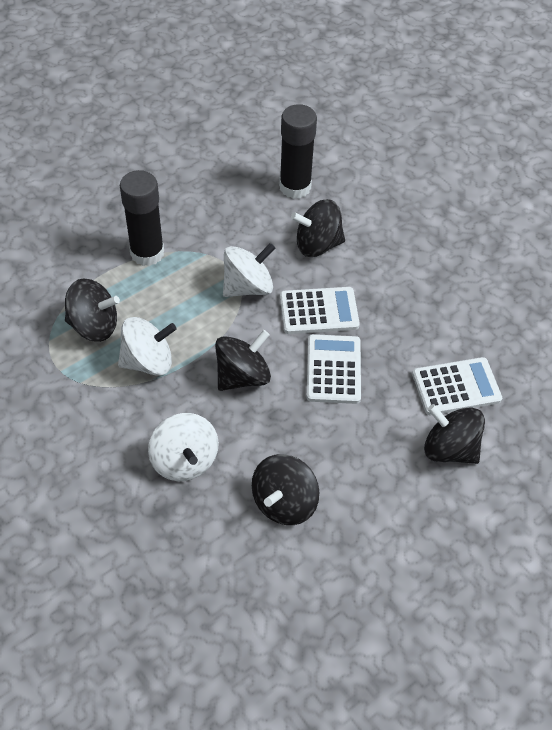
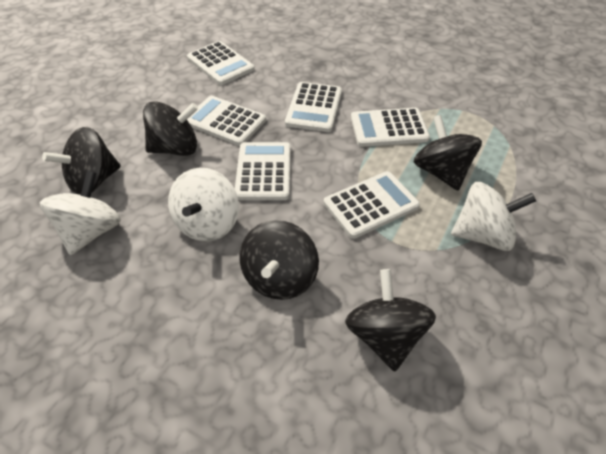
black glue stick: [120,170,164,266] [279,104,317,199] = 2 -> none = 0
white calculator: [280,287,360,334] [307,334,361,404] [412,357,502,415] = 3 -> [187,41,254,85] [187,96,266,146] [235,142,291,200] [285,82,342,132] [324,171,420,239] [351,108,430,147] = 6

